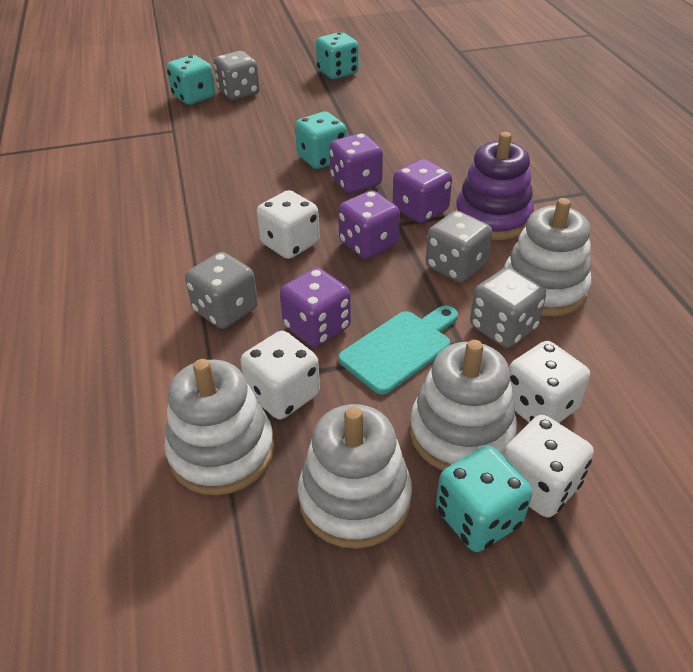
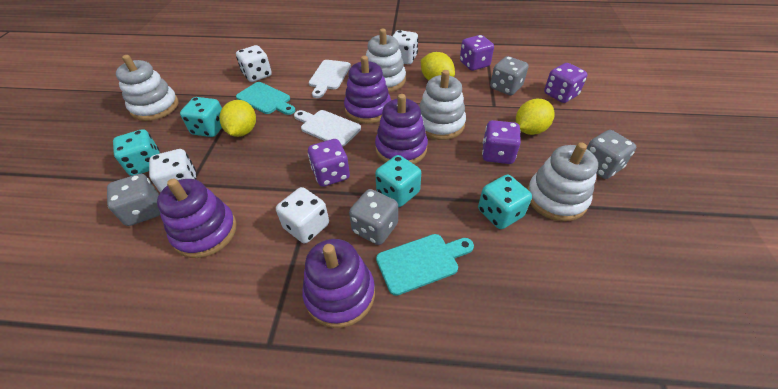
purple stacking toy: [455,132,534,240] = 1 -> [157,178,237,258] [302,239,375,328] [344,56,391,124] [375,94,428,164] = 4
turquoise cutting board: [339,305,458,394] = 1 -> [236,82,296,115] [376,234,474,296] = 2
white cutting board: none = 0 -> [294,110,361,147] [309,60,351,98] = 2
yellow lemon: none = 0 -> [219,100,256,137] [421,52,455,80] [516,99,555,135] = 3

